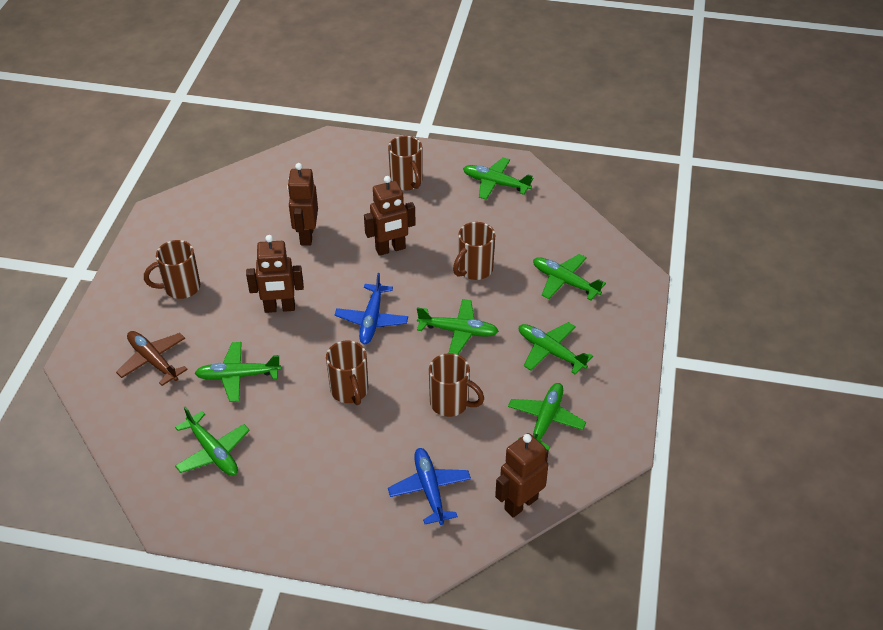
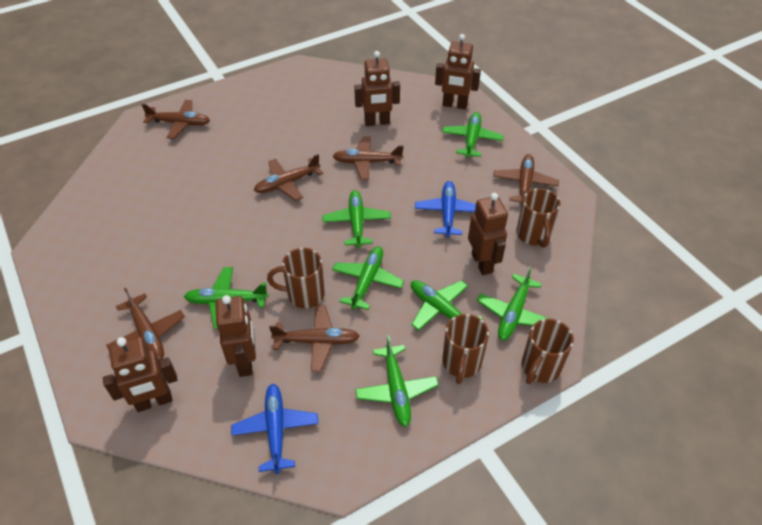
brown mug: [144,240,200,299] [326,341,368,405] [388,136,422,191] [429,353,484,417] [453,222,495,280] = 5 -> [267,248,325,308] [442,314,489,384] [516,188,560,248] [521,319,574,384] = 4
brown plane: [116,331,188,386] = 1 -> [106,288,185,360] [142,100,210,139] [254,154,323,201] [269,305,360,372] [333,136,404,180] [493,154,559,205] = 6
brown robot: [246,235,304,313] [287,163,318,246] [364,176,416,256] [495,433,548,518] = 4 -> [103,337,178,412] [216,295,256,377] [354,51,400,126] [435,34,481,109] [468,193,508,275] = 5

